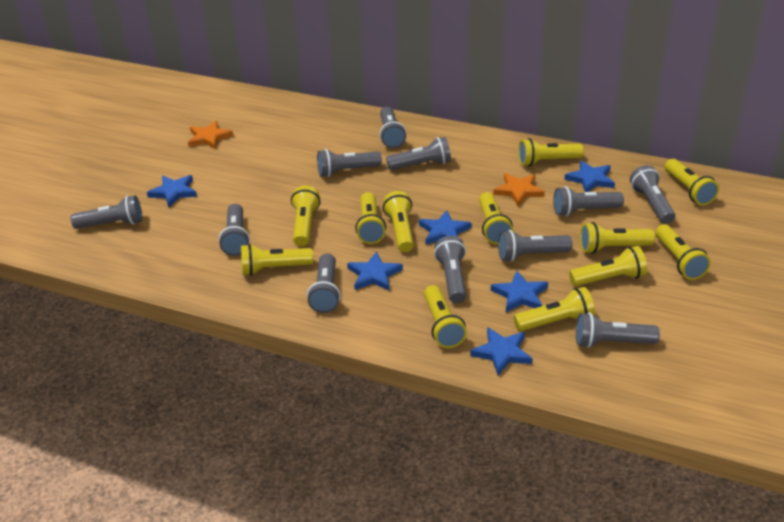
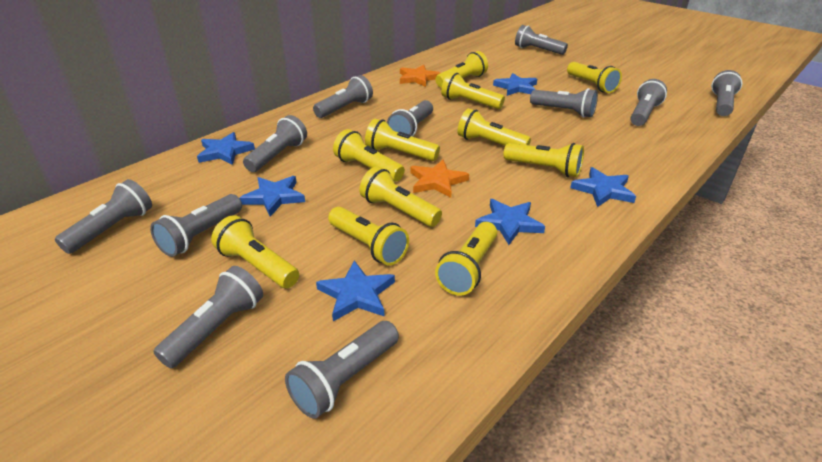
yellow flashlight: [241,244,313,276] [291,186,320,246] [355,192,386,244] [383,191,414,252] [424,285,467,348] [479,192,513,244] [514,287,595,331] [518,138,584,166] [569,246,647,286] [580,222,655,254] [656,224,711,280] [665,159,719,205] = 12 -> [211,215,299,288] [328,207,409,266] [333,129,405,181] [359,167,442,227] [365,119,440,161] [435,51,488,87] [435,222,497,296] [441,72,505,109] [458,108,531,146] [504,143,584,177] [567,62,622,93] = 11

